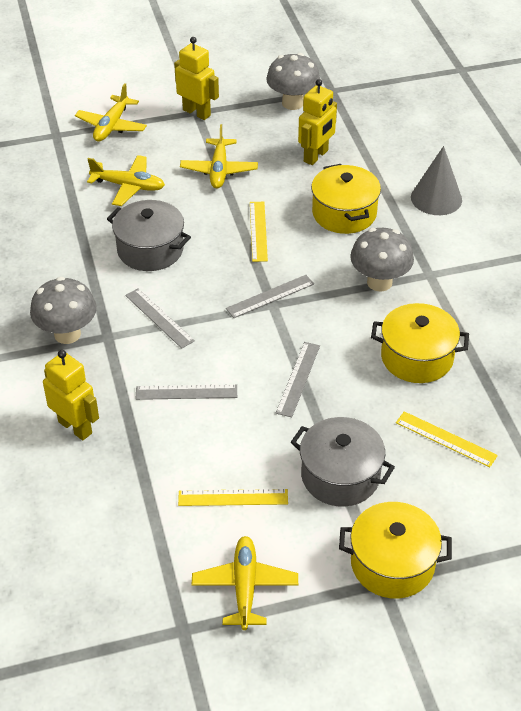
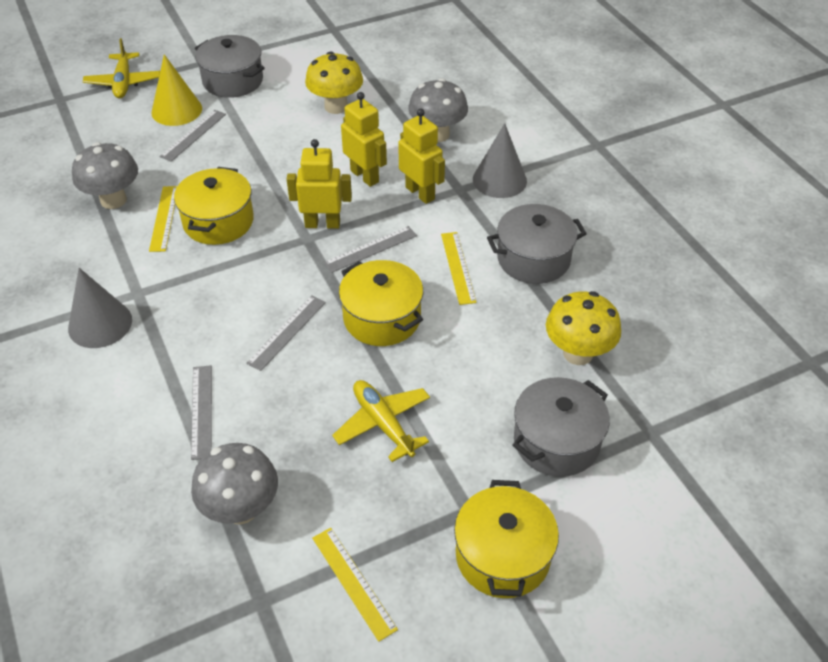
grey cone: [411,146,462,215] = 1 -> [68,268,132,348] [473,123,527,198] = 2
grey pot: [107,200,191,271] [291,417,395,506] = 2 -> [195,35,265,98] [487,204,587,284] [512,377,610,477] = 3
yellow cone: none = 0 -> [151,54,202,126] = 1
yellow mushroom: none = 0 -> [305,51,363,114] [546,291,621,365] = 2
yellow plane: [75,83,147,142] [87,155,165,206] [180,124,258,188] [192,536,298,630] = 4 -> [83,38,160,98] [332,380,430,462] = 2

